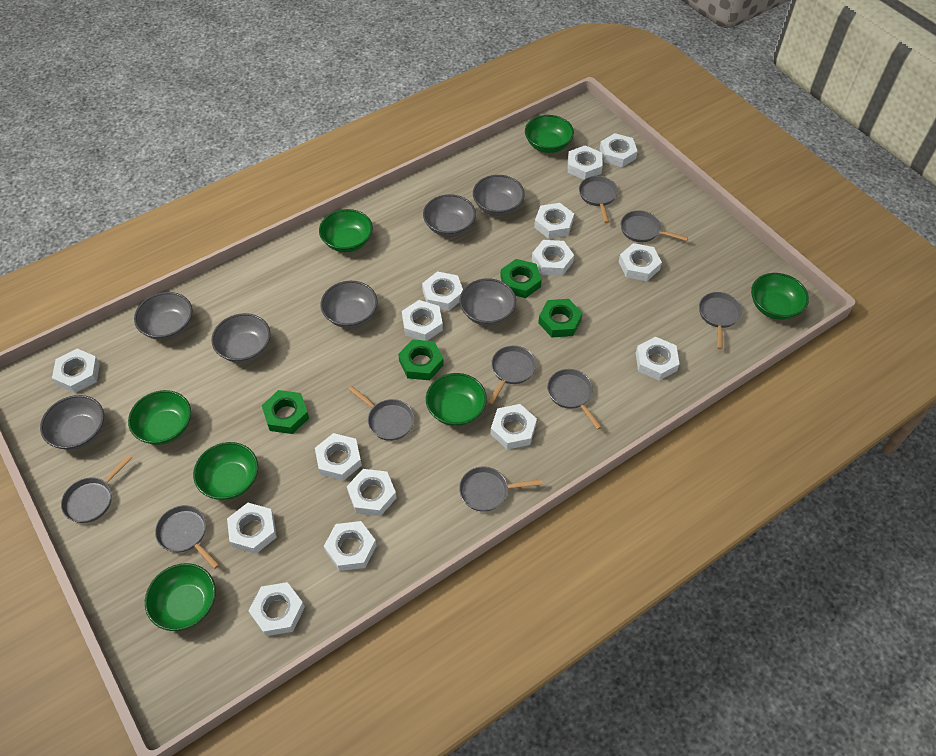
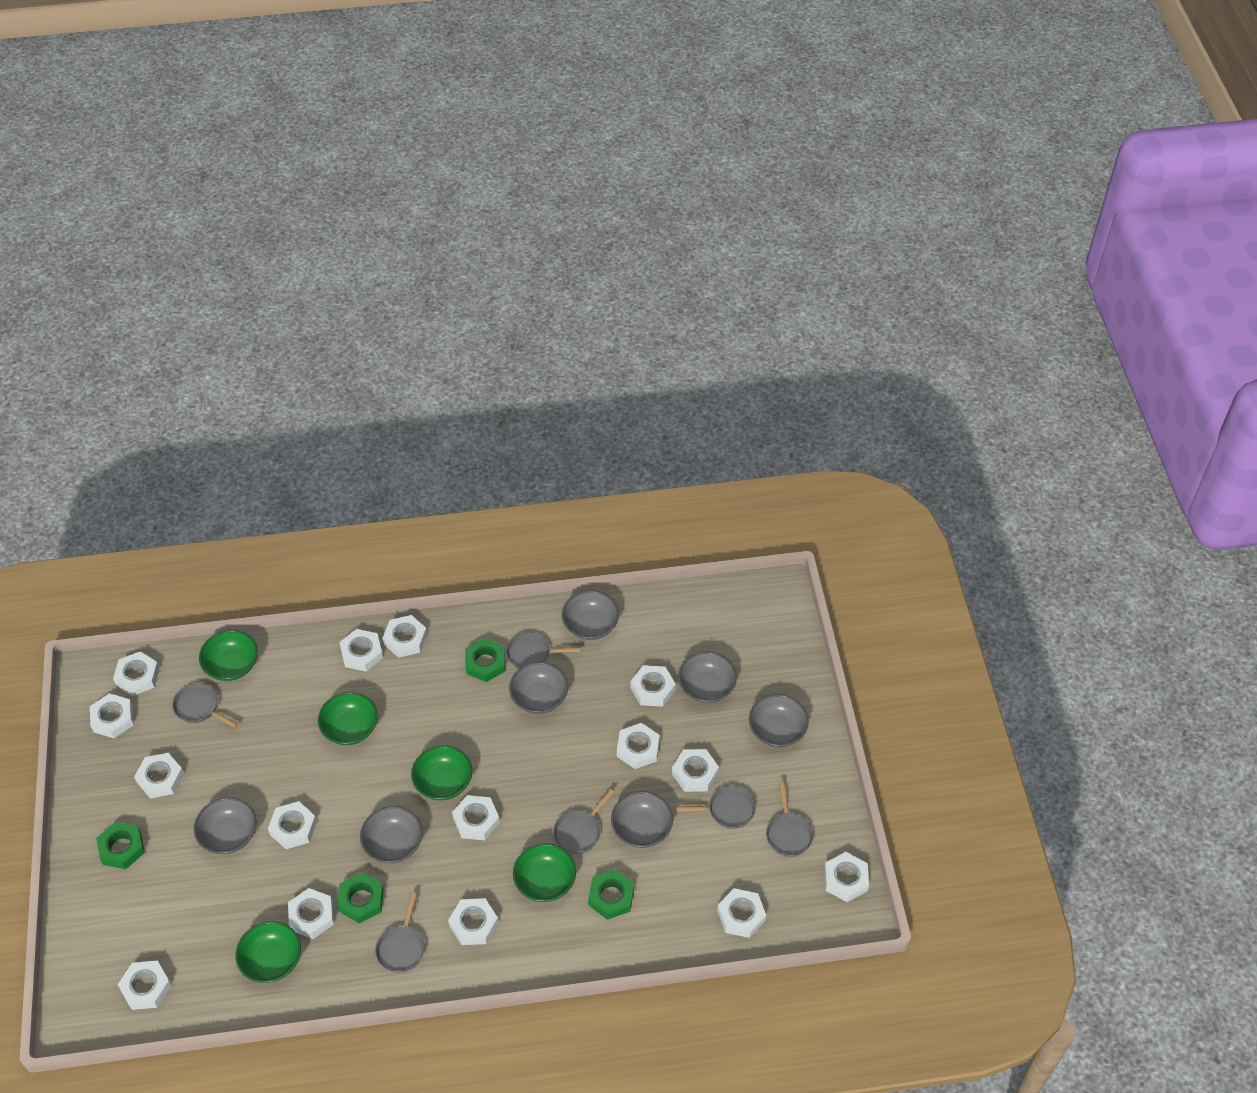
green bowl: [128,390,191,445] [145,563,216,631] [193,442,258,500] [319,209,373,252] [426,373,487,426] [525,115,574,153] [751,273,809,320] = 7 -> [199,630,258,681] [235,921,301,983] [318,692,378,745] [411,745,472,800] [513,843,576,902] = 5
grey pan: [61,455,132,523] [155,505,219,569] [348,386,414,441] [459,467,542,512] [488,346,536,404] [547,369,602,430] [579,176,618,223] [620,210,688,242] [699,292,742,349] = 9 -> [172,683,238,728] [375,893,425,973] [506,632,581,669] [553,789,615,854] [676,786,756,829] [766,782,813,857] = 6

